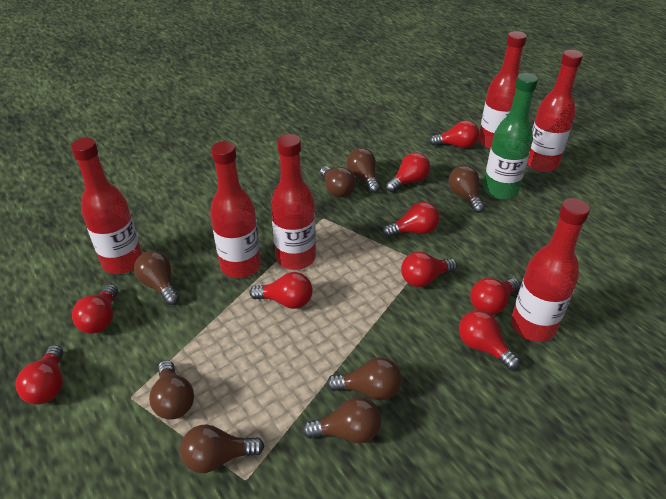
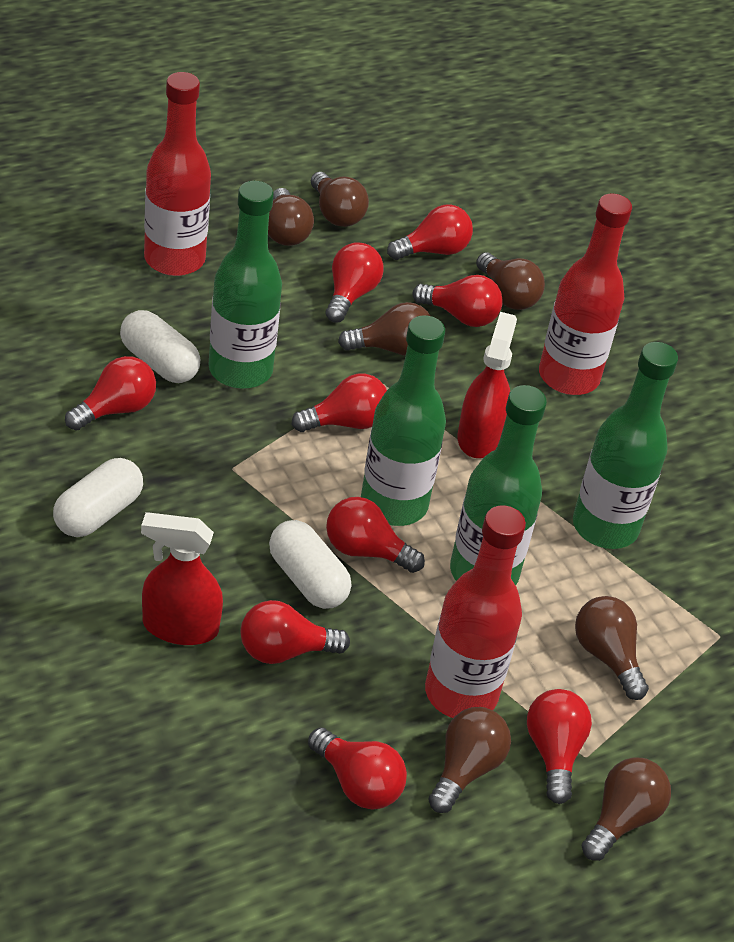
brown light bulb: [134,251,179,305] [149,360,194,420] [180,424,264,473] [302,397,381,443] [320,166,356,197] [327,357,402,400] [347,148,380,193] [448,165,485,213] = 8 -> [268,188,314,246] [311,172,369,227] [338,302,430,355] [428,707,511,813] [476,252,545,310] [575,596,649,700] [582,757,671,861] = 7
green bottle: [483,73,538,200] = 1 -> [208,181,282,389] [361,315,446,526] [450,385,547,586] [573,342,678,549] = 4
red bottle: [71,138,142,274] [210,141,261,278] [271,134,316,270] [478,31,527,149] [511,198,590,342] [527,50,583,172] = 6 -> [144,72,211,276] [425,506,526,718] [539,194,632,395] = 3
red spray bottle: none = 0 -> [141,512,223,645] [457,312,517,458] = 2
white capsule: none = 0 -> [53,458,143,537] [120,310,200,383] [269,520,351,609] = 3

